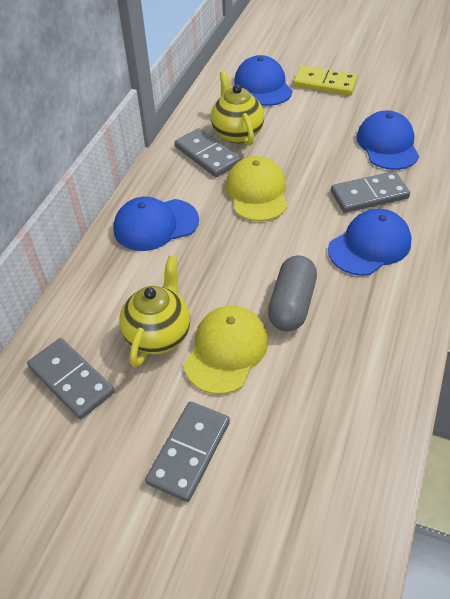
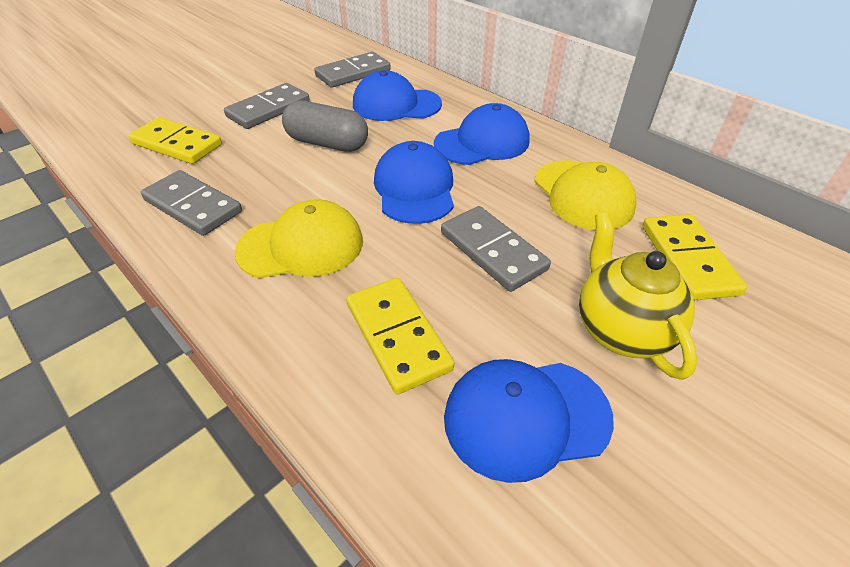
yellow domino: [293,65,358,96] = 1 -> [128,117,222,164] [346,278,454,394] [642,214,747,300] = 3
yellow teapot: [119,256,190,368] [211,71,264,146] = 2 -> [579,212,697,380] = 1

